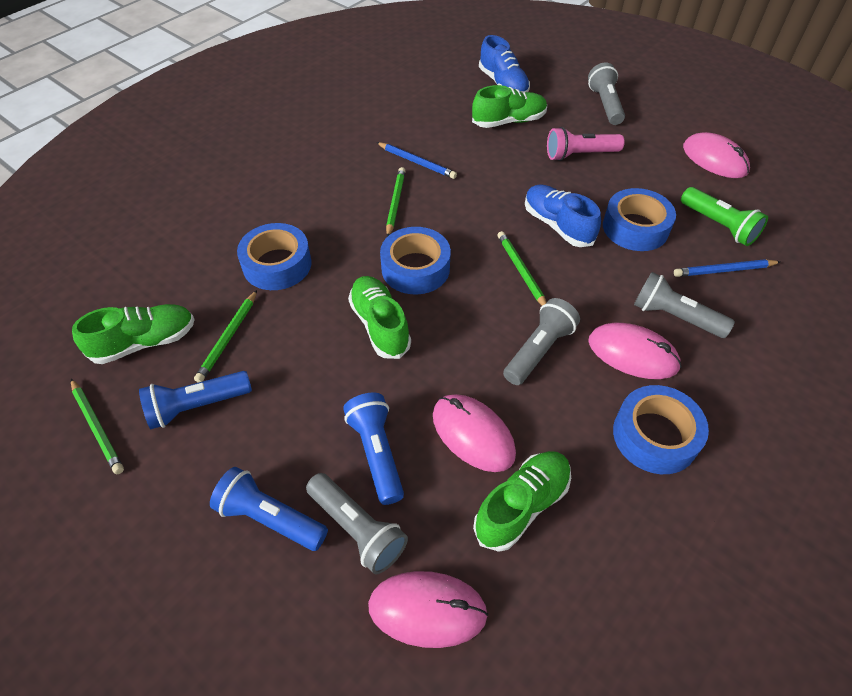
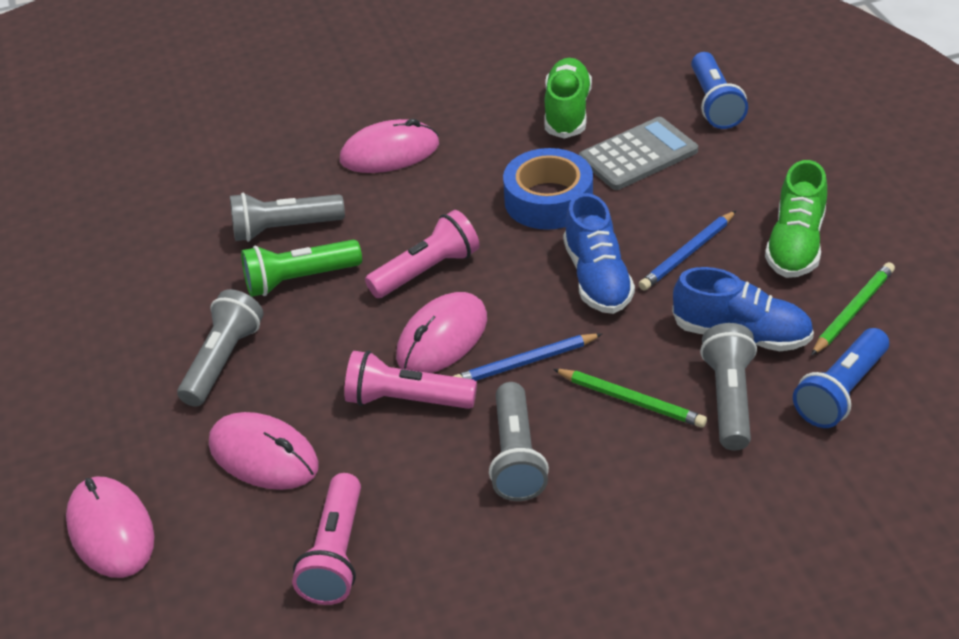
blue flashlight: [139,371,252,429] [210,467,328,551] [343,393,404,505] = 3 -> [691,52,748,129] [793,328,889,428] = 2
blue tape: [237,223,312,290] [380,227,451,295] [603,188,676,251] [613,385,709,474] = 4 -> [503,148,593,230] = 1
green pencil: [71,379,124,474] [194,290,257,383] [386,167,405,237] [497,231,547,306] = 4 -> [553,369,707,428] [811,262,895,356] = 2
green shoe: [72,304,195,364] [348,276,411,359] [472,85,547,128] [473,451,571,552] = 4 -> [544,58,592,139] [765,160,827,278] = 2
grey calculator: none = 0 -> [579,117,698,190] = 1
pink flashlight: [547,127,625,161] = 1 -> [292,473,361,605] [344,351,477,409] [365,210,480,298] = 3

